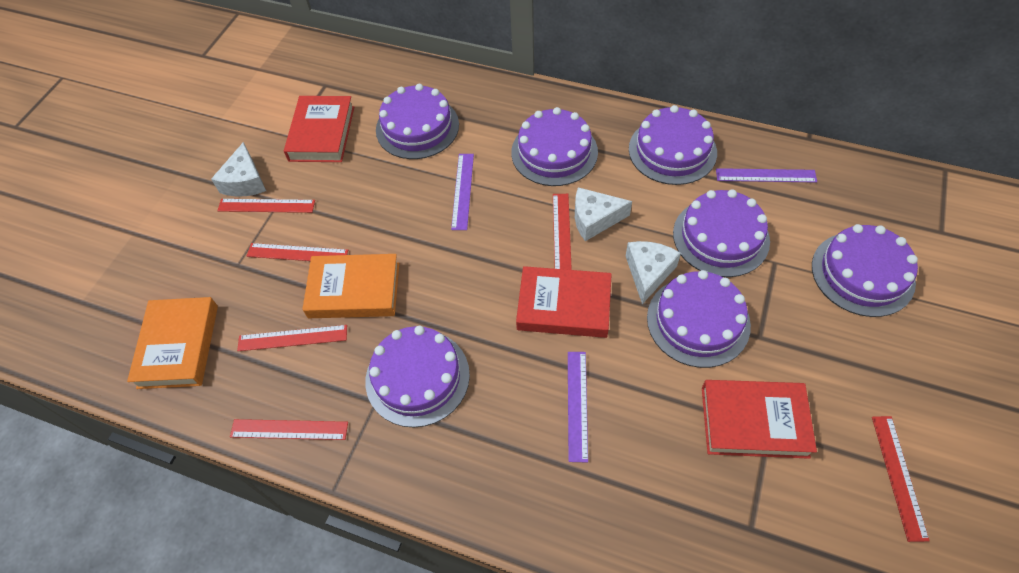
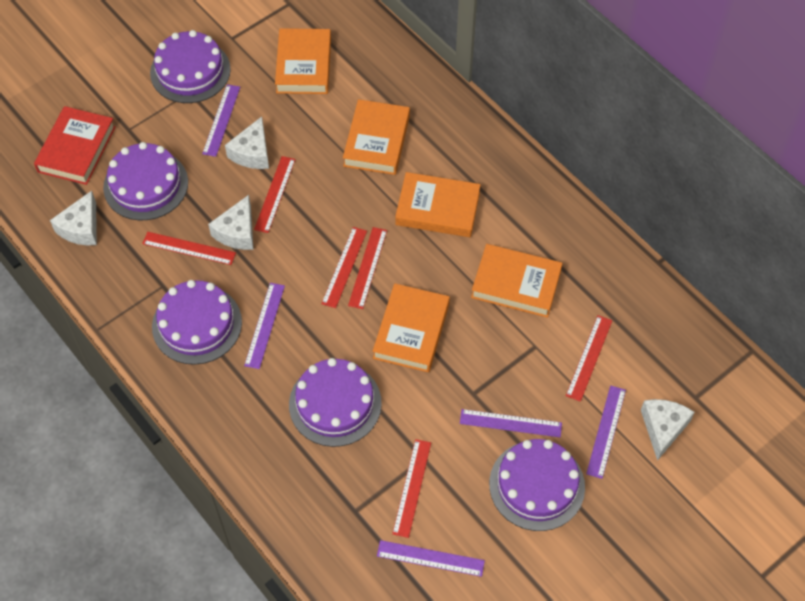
orange book: [127,297,218,389] [302,254,399,318] = 2 -> [275,28,331,94] [343,99,410,175] [373,283,450,372] [395,172,481,237] [471,244,562,318] = 5
purple cake: [366,326,470,428] [376,84,459,159] [511,107,598,186] [629,105,717,185] [647,270,751,368] [673,189,770,277] [812,224,918,317] = 7 -> [103,142,188,220] [150,30,231,103] [152,280,242,365] [289,358,382,447] [489,439,585,531] = 5
purple ruler: [451,154,474,230] [568,352,588,462] [716,168,817,183] = 3 -> [202,84,240,157] [244,283,285,369] [377,540,485,577] [460,409,562,437] [586,385,626,479] = 5
red book: [284,96,354,162] [516,266,612,338] [702,380,817,459] = 3 -> [34,106,116,185] = 1
white cheese: [211,142,266,197] [575,187,632,241] [626,241,681,304] = 3 -> [50,191,97,245] [208,195,253,250] [225,117,269,169] [641,399,695,461] = 4

